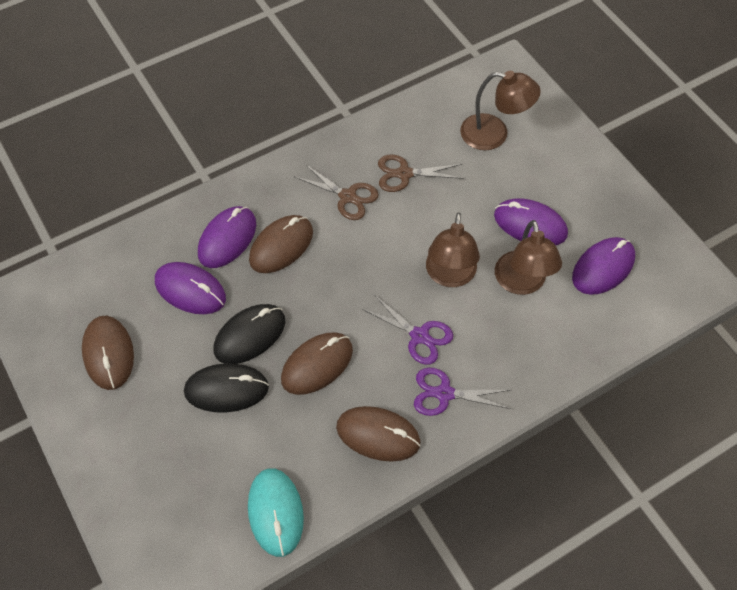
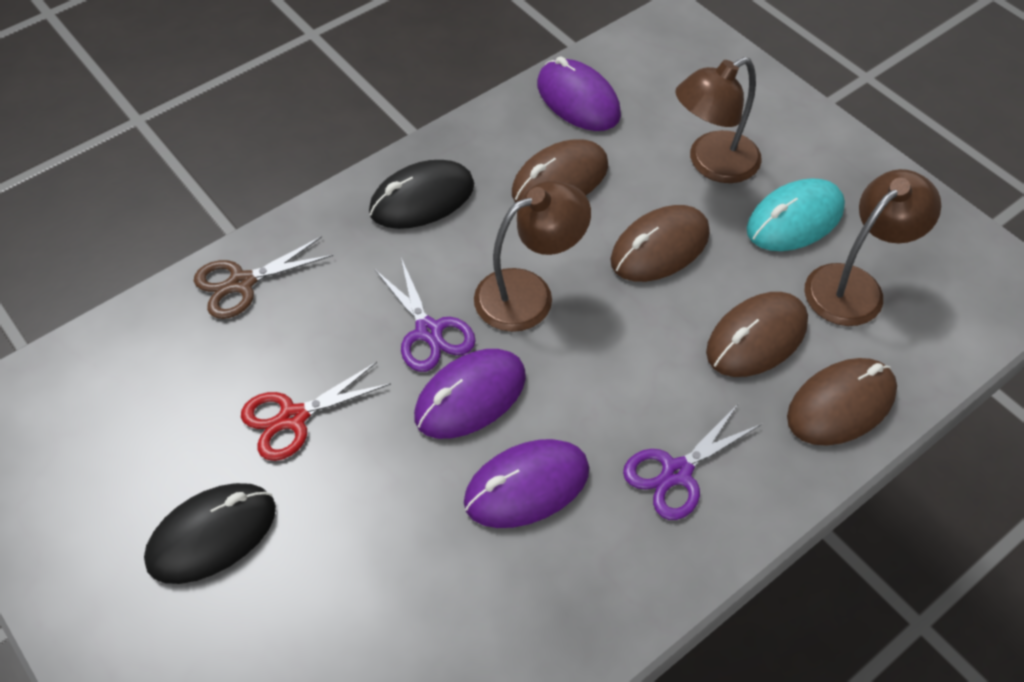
brown scissors: [295,163,378,220] [378,154,464,192] = 2 -> [194,236,333,319] = 1
purple mouse: [155,262,226,314] [198,206,256,268] [494,198,568,245] [572,237,635,295] = 4 -> [414,349,526,439] [464,439,589,528] [537,56,621,131] = 3
red scissors: none = 0 -> [241,362,391,461] = 1

